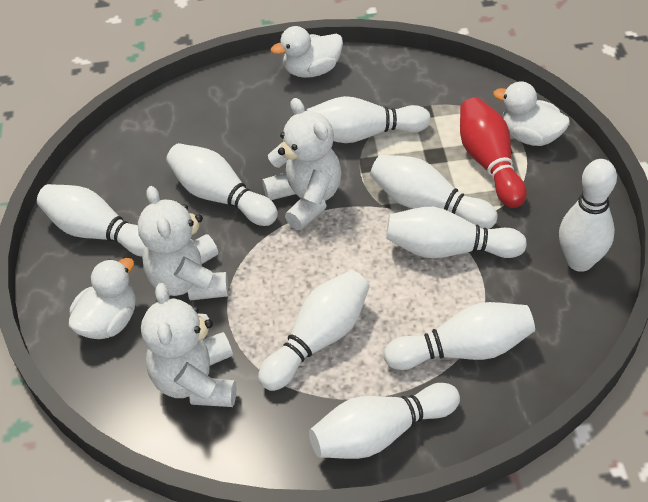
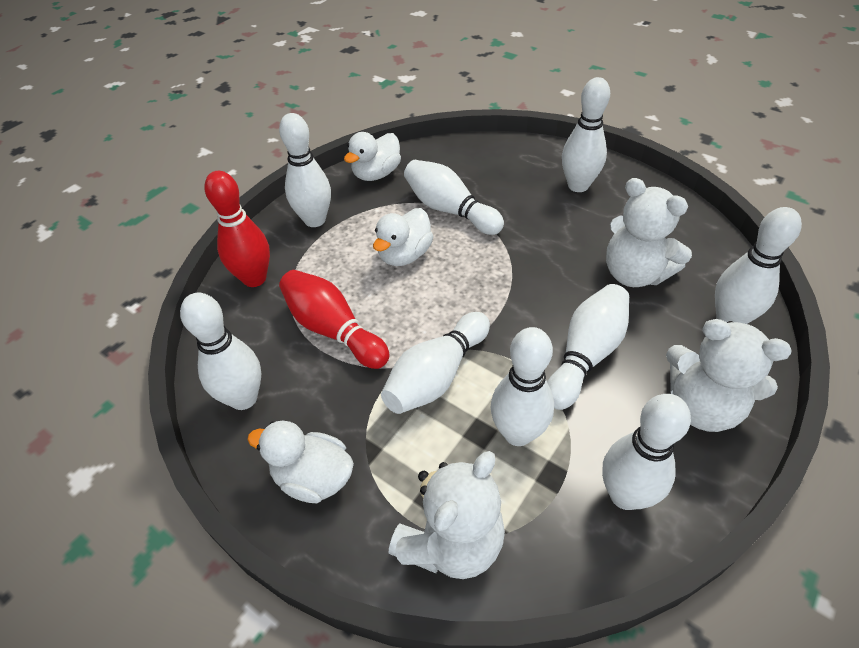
red bowling pin: [460,97,527,208] = 1 -> [204,171,270,287] [279,270,390,369] = 2

